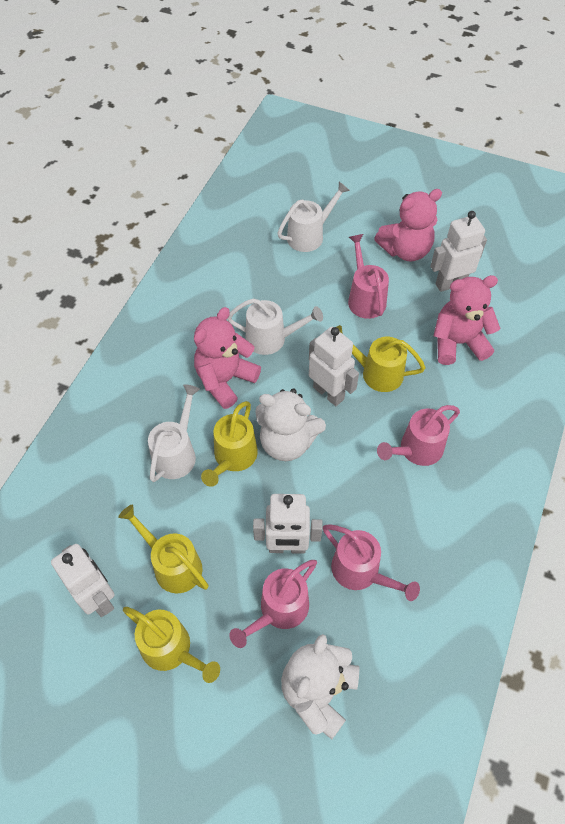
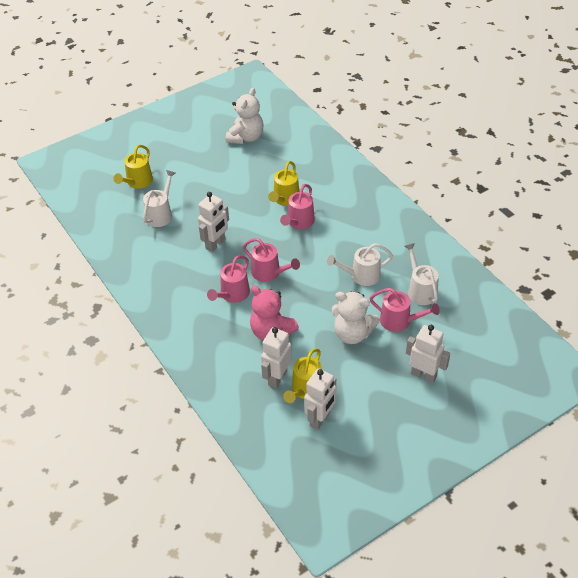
pink teddy bear: [194,307,261,409] [374,189,442,261] [433,275,501,365] = 3 -> [250,285,299,340] = 1
yellow watering can: [118,504,208,594] [123,607,220,683] [201,401,258,487] [337,325,426,392] = 4 -> [113,145,153,189] [268,161,300,206] [283,348,322,403] = 3

